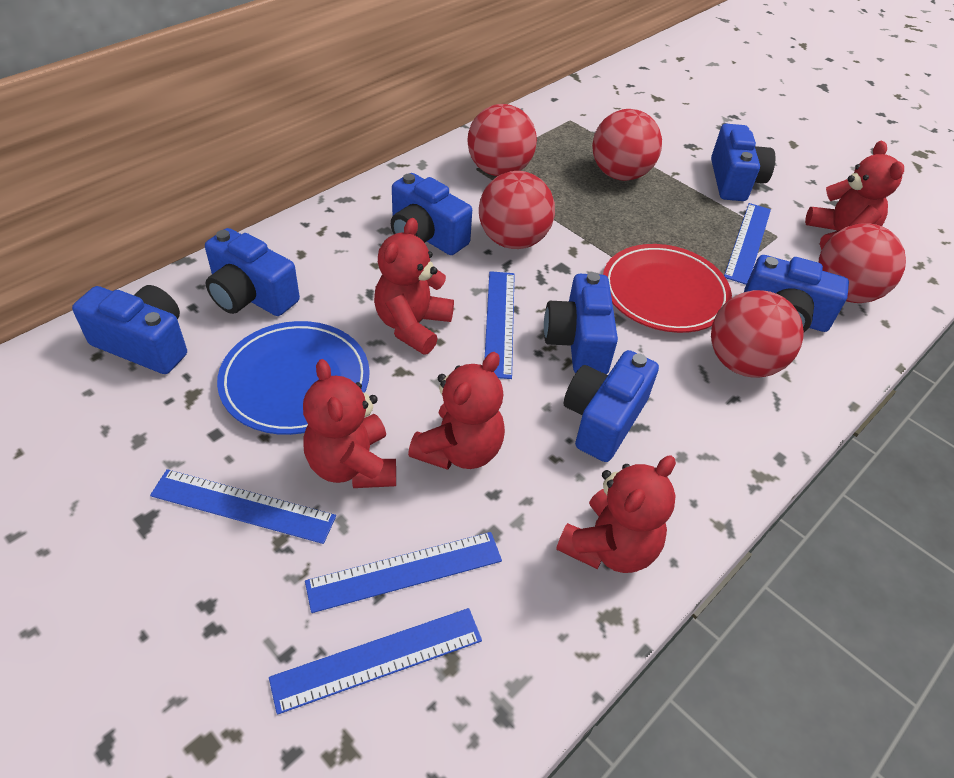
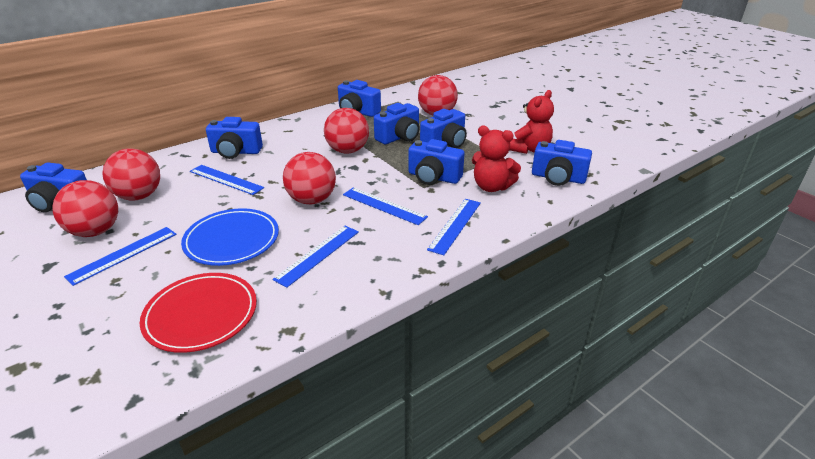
red teddy bear: [303,359,396,488] [374,218,454,355] [408,352,505,470] [556,455,676,573] [805,141,904,250] = 5 -> [472,126,521,192] [509,90,554,154] = 2

